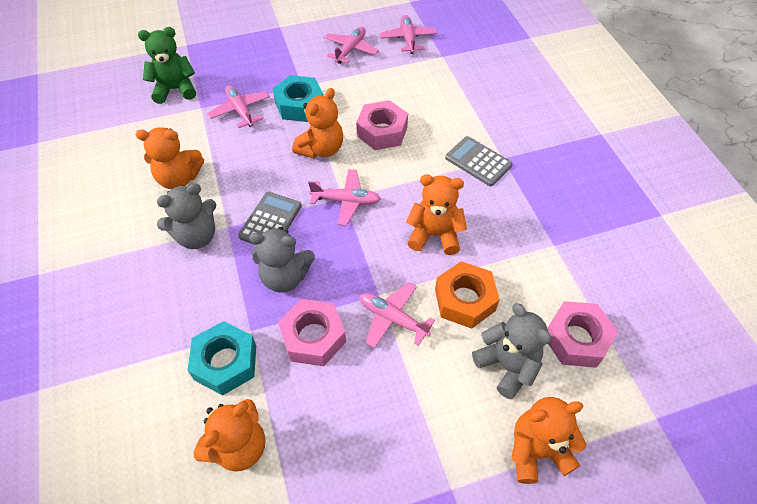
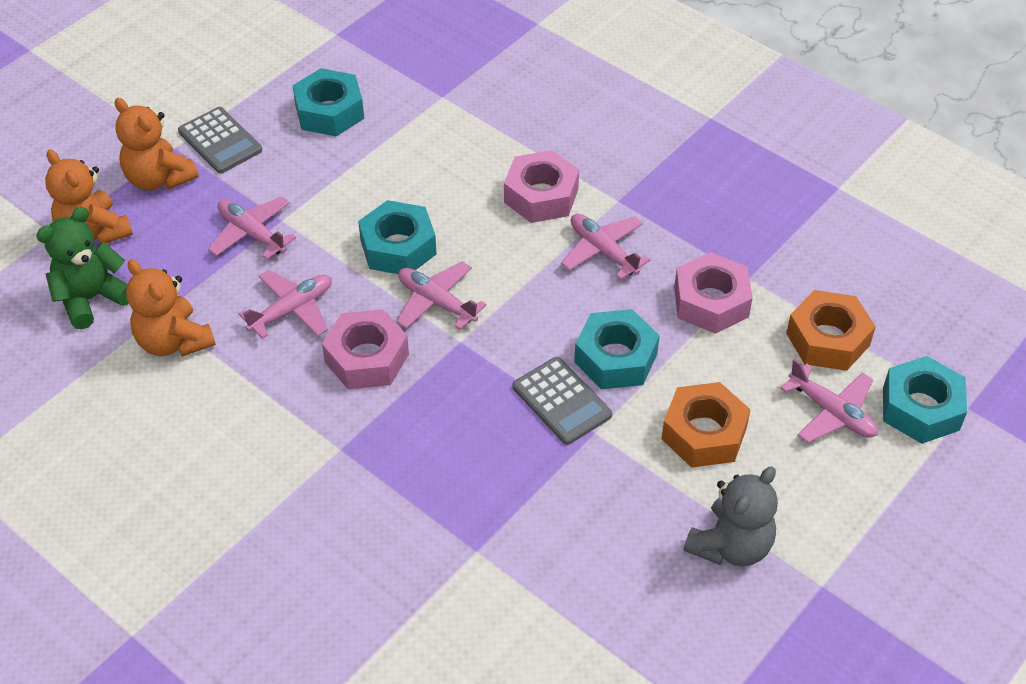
grey teddy bear: [157,183,216,249] [249,227,315,293] [472,303,552,399] = 3 -> [684,466,778,567] = 1
orange nut: [435,261,500,329] = 1 -> [661,382,751,468] [786,290,876,371] = 2
orange teddy bear: [136,127,204,189] [193,399,265,472] [292,88,343,158] [406,175,467,255] [511,397,586,484] = 5 -> [45,149,133,244] [115,98,198,190] [126,259,216,357] = 3
turquoise nut: [187,321,256,395] [273,75,323,122] = 2 -> [292,68,364,136] [358,200,437,274] [574,309,660,389] [883,356,967,444] = 4

